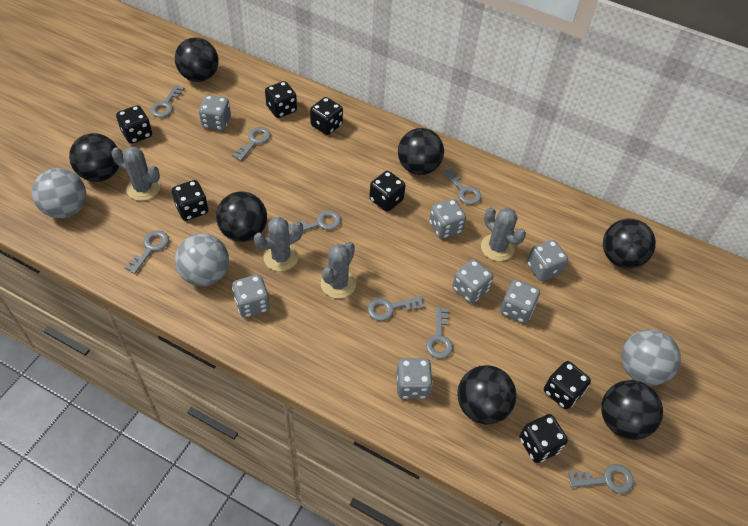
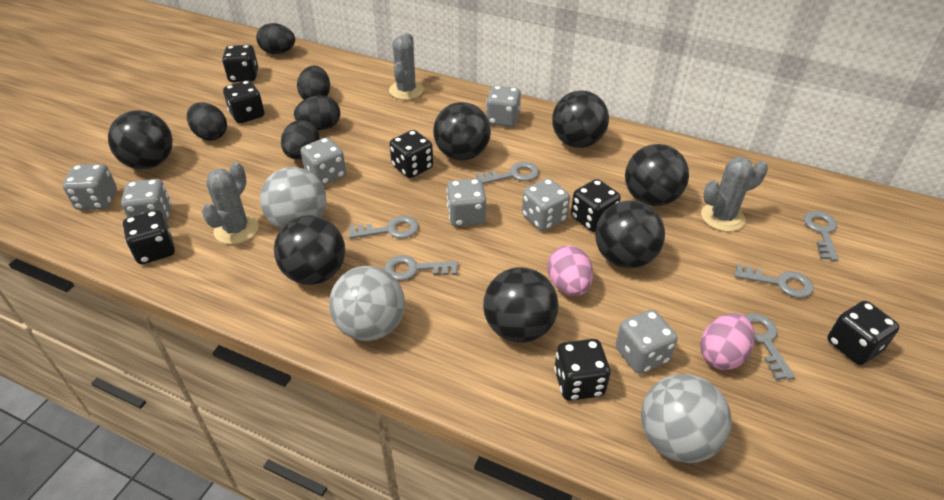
black egg: none = 0 -> [187,102,227,141] [256,23,295,54] [281,120,320,159] [294,95,340,130] [297,66,330,100] = 5
grey cactus: [112,147,160,201] [254,217,303,271] [321,242,356,299] [481,207,526,261] = 4 -> [202,162,259,244] [389,33,424,100] [701,157,768,232] = 3
grey key: [125,230,169,274] [150,85,185,118] [232,127,271,161] [288,210,341,233] [367,296,424,321] [426,307,453,359] [442,168,481,205] [568,464,634,494] = 8 -> [349,216,418,239] [384,255,458,281] [476,162,539,184] [735,264,813,298] [745,313,795,380] [804,211,839,261] = 6
pink egg: none = 0 -> [547,245,593,296] [700,313,755,370] = 2

